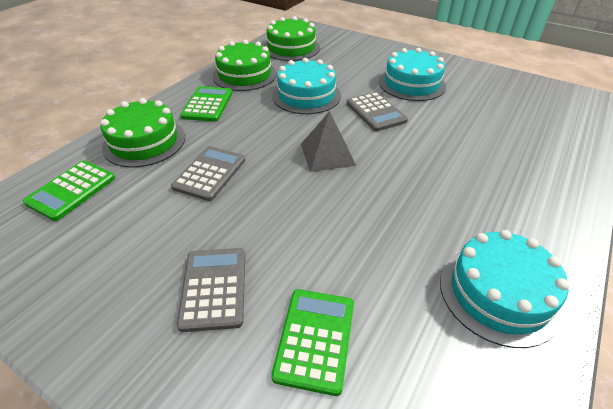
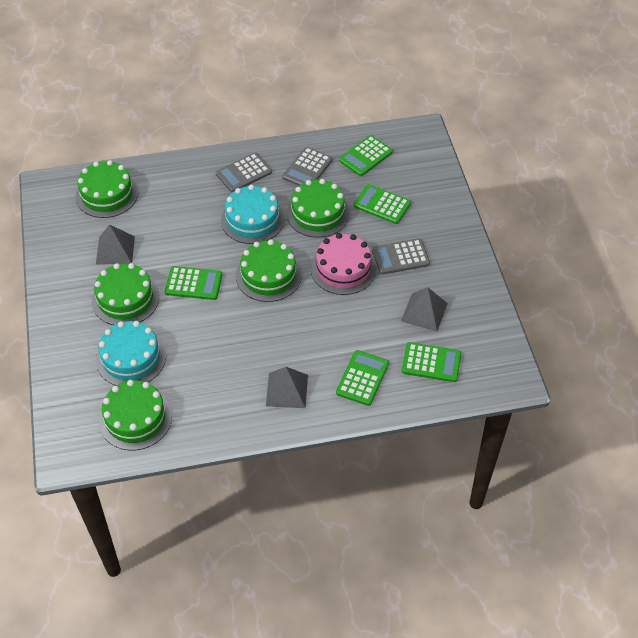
green cake: [100,98,185,167] [213,40,277,91] [263,16,320,61] = 3 -> [76,160,138,218] [92,263,159,325] [99,380,172,450] [236,239,302,302] [286,179,350,238] = 5
green calculator: [23,161,115,221] [180,86,232,122] [271,289,354,396] = 3 -> [165,266,223,300] [336,350,389,406] [339,135,393,176] [354,184,411,224] [402,342,461,382] = 5
grey pyramid: [301,111,356,172] = 1 -> [96,224,135,264] [266,367,308,408] [401,287,448,332] = 3
pink cake: none = 0 -> [311,233,376,295] = 1
turquoise cake: [272,58,341,114] [379,48,446,101] [440,230,569,348] = 3 -> [96,321,166,386] [221,185,284,244] = 2

